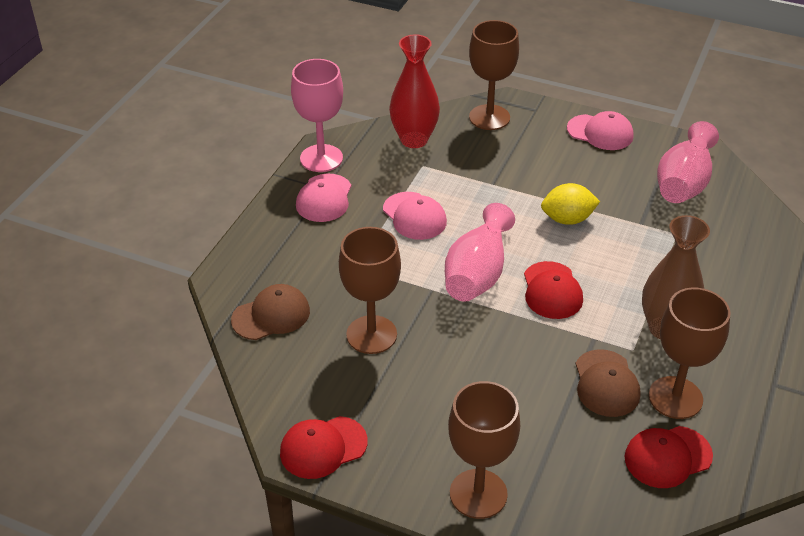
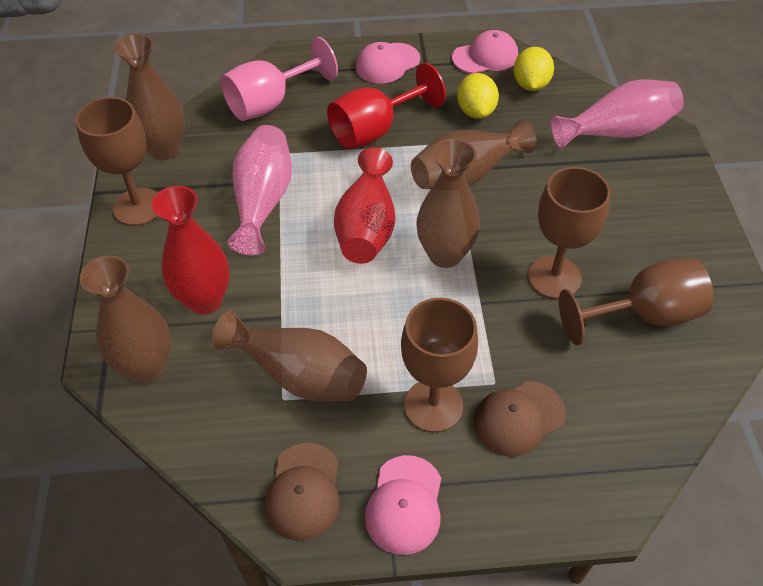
brown vase: [642,215,710,340] = 1 -> [80,255,171,384] [114,34,185,160] [212,311,367,401] [411,119,537,189] [416,139,480,268] = 5
red cap: [280,416,368,479] [524,261,583,319] [624,426,713,488] = 3 -> none = 0
red goblet: none = 0 -> [327,63,446,150] = 1
red vase: [389,34,440,148] = 1 -> [152,186,230,315] [334,147,395,264] = 2
yellow lemon: [541,183,600,225] = 1 -> [457,73,499,119] [513,47,554,91] = 2

